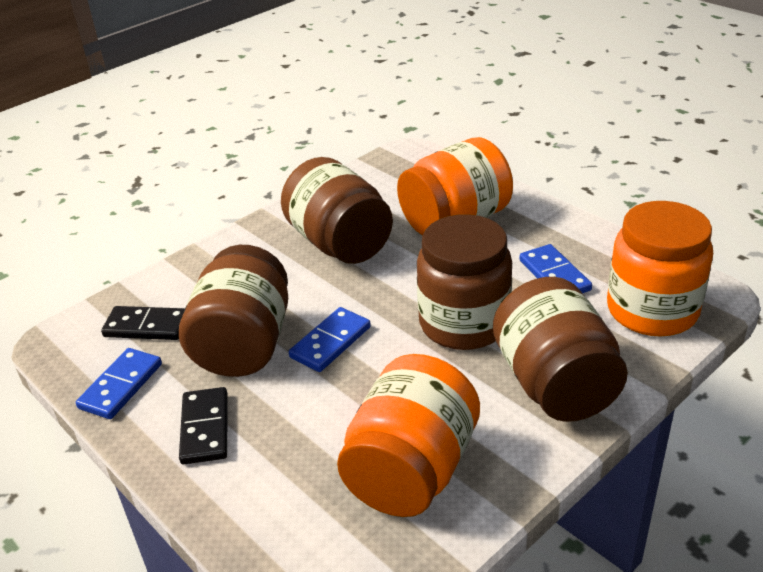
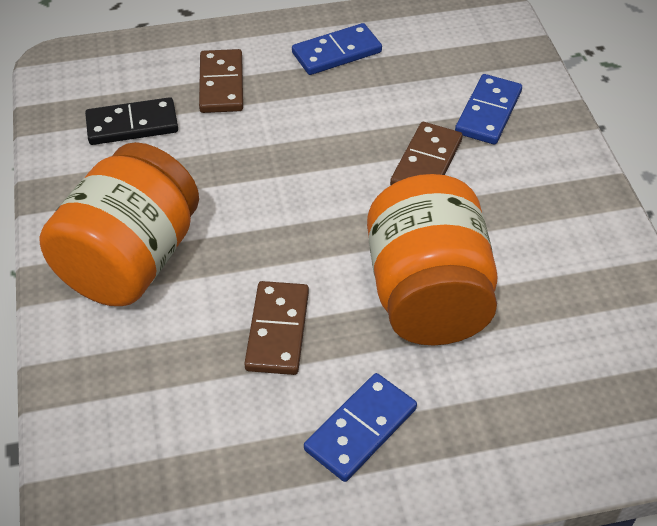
black domino: [101,306,185,340] [179,387,228,464] = 2 -> [85,97,178,145] = 1
brown domino: none = 0 -> [199,49,243,113] [244,281,309,375] [390,122,463,185] = 3
brown jar: [179,245,288,377] [281,157,393,264] [417,214,512,350] [493,277,628,422] = 4 -> none = 0
orange jar: [337,354,480,517] [397,137,513,235] [607,201,713,337] = 3 -> [39,142,199,306] [367,174,497,346] = 2

